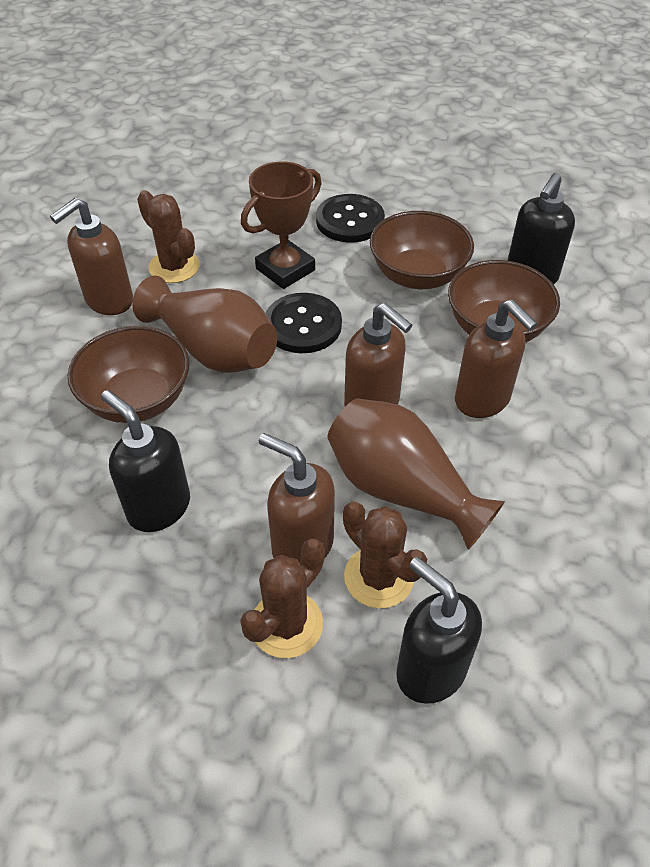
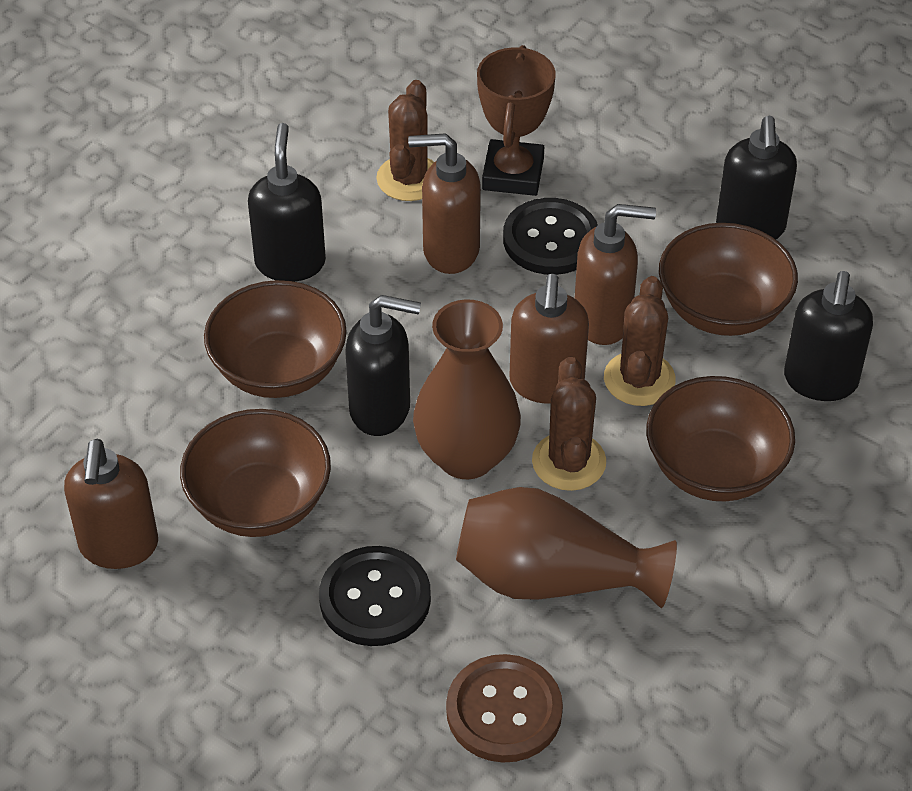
black soap dispenser: [101,390,190,532] [396,557,482,704] [508,173,575,285] = 3 -> [248,123,326,282] [345,295,421,436] [716,116,797,239] [784,271,873,401] = 4
brown bowl: [68,326,189,423] [370,211,474,289] [448,260,560,343] = 3 -> [180,409,331,537] [204,280,347,398] [646,376,795,501] [659,223,798,336] = 4
brown button: none = 0 -> [446,654,563,763] = 1

